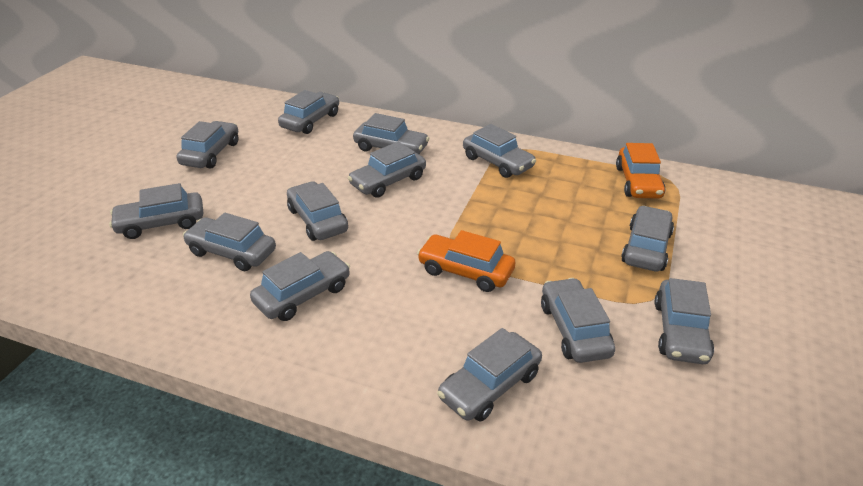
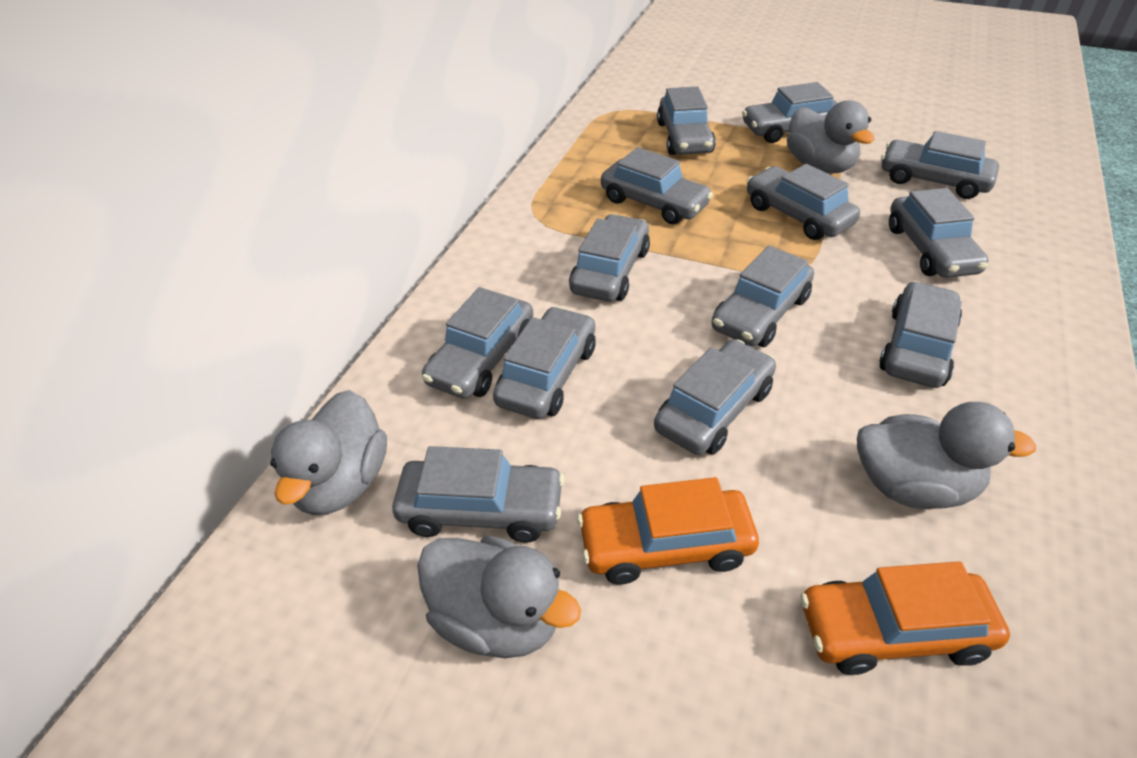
grey duck: none = 0 -> [270,390,387,515] [417,536,581,658] [787,100,875,173] [857,402,1036,509] = 4

